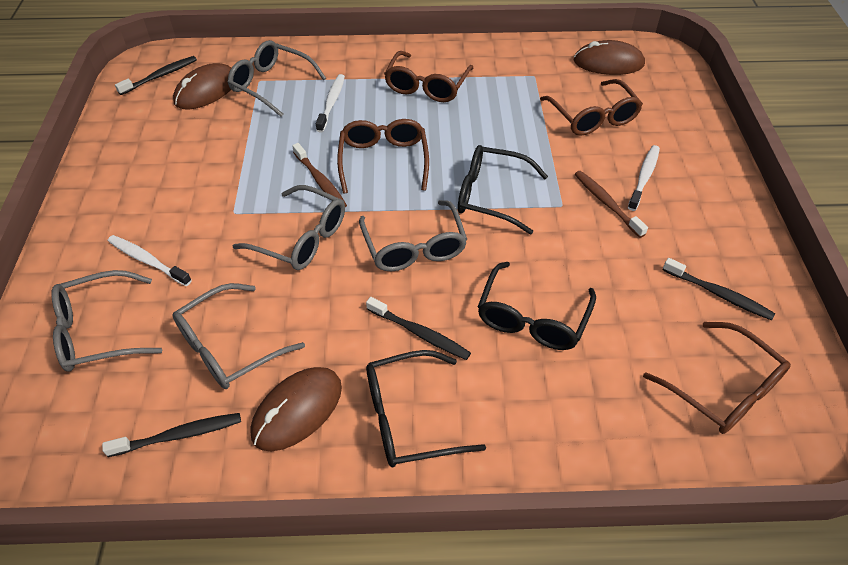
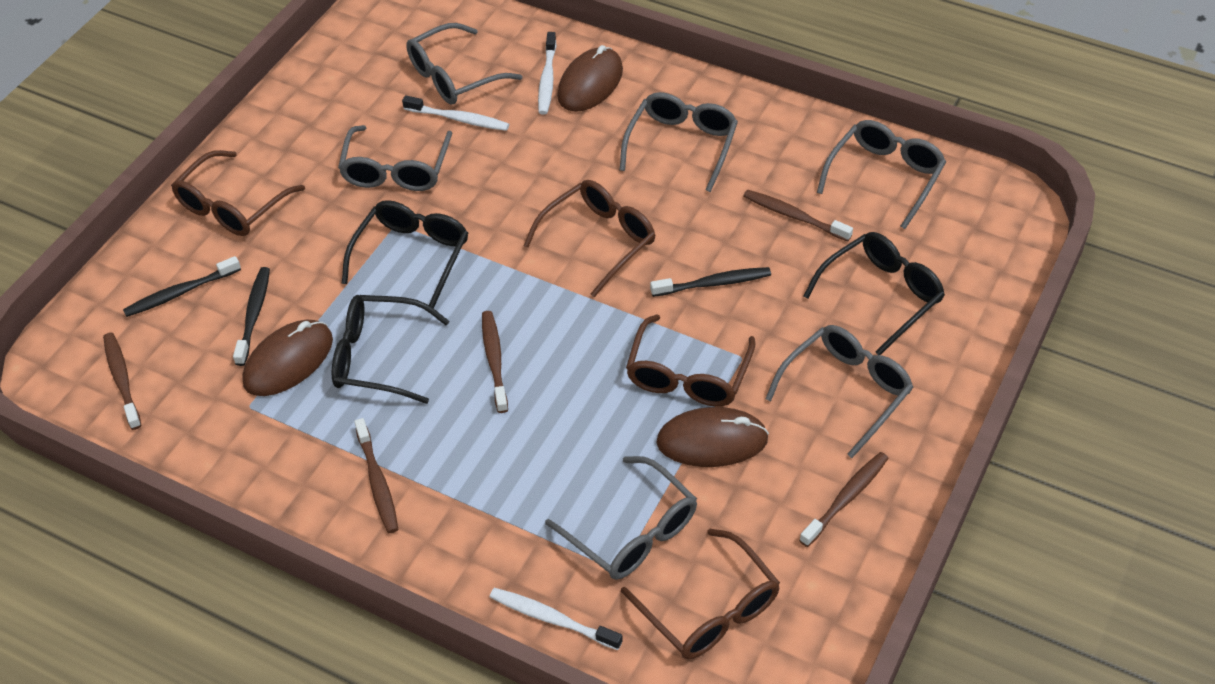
black toothbrush: [102,413,241,457] [115,56,197,95] [366,297,471,360] [663,258,775,321] = 4 -> [123,256,241,317] [233,267,270,366] [650,267,771,297] = 3
brown toothbrush: [292,143,347,207] [575,171,648,238] = 2 -> [103,333,141,430] [354,418,398,533] [482,311,508,413] [743,190,853,242] [799,452,889,547] = 5
grey glasses: [51,270,162,372] [173,283,305,389] [227,40,326,117] [233,185,345,270] [359,200,467,271] = 5 -> [338,125,452,191] [406,23,522,104] [545,456,697,580] [620,92,738,192] [765,325,913,458] [817,120,946,229] = 6

